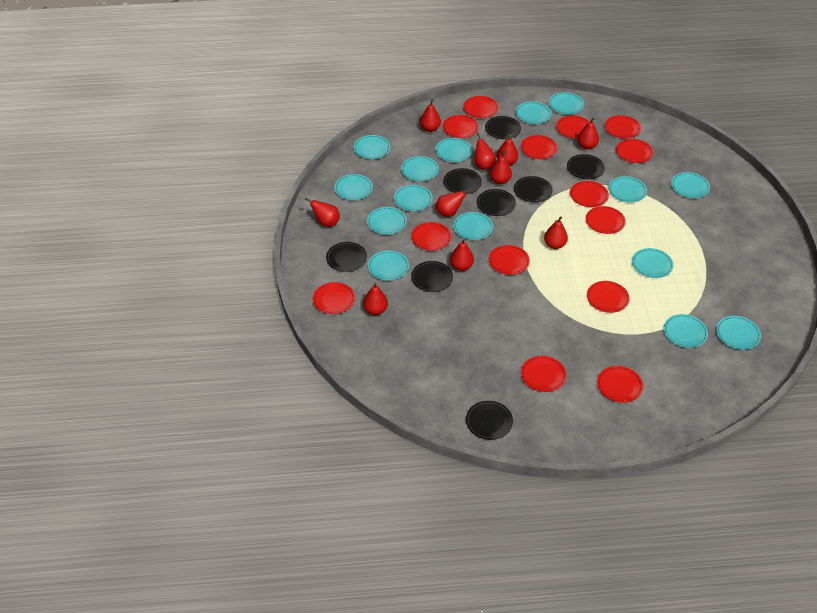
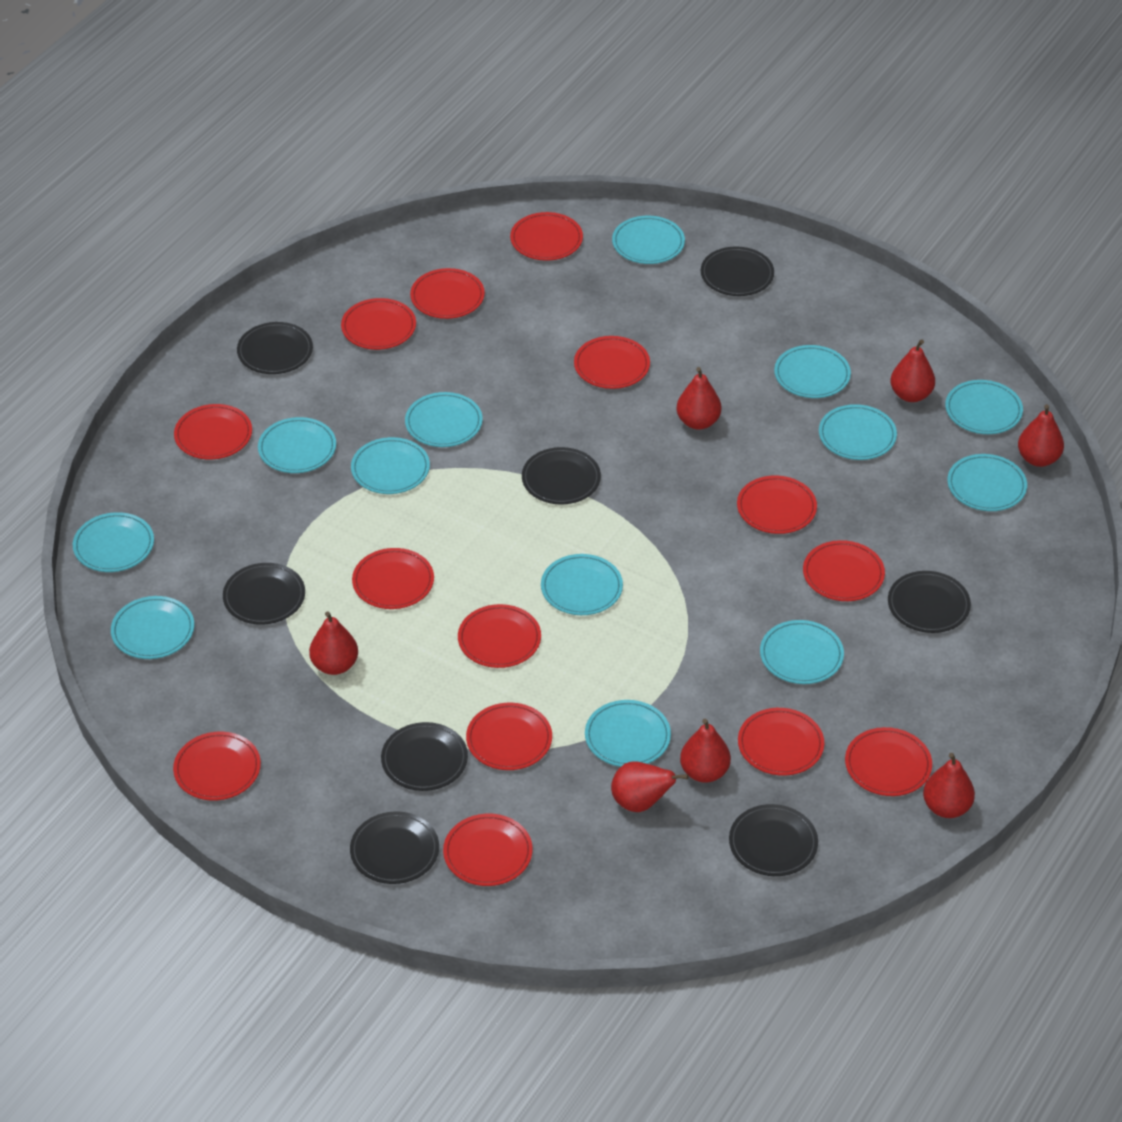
red pear: [305,198,340,227] [363,282,388,315] [420,99,441,132] [436,189,471,217] [450,238,474,271] [474,133,496,170] [490,151,512,184] [497,133,518,166] [544,216,568,249] [577,117,599,150] = 10 -> [309,612,358,675] [611,761,688,812] [677,367,721,430] [680,719,731,783] [890,339,935,402] [923,753,975,818] [1018,404,1064,467] = 7
turquoise plate: [334,174,373,200] [354,135,390,159] [367,207,407,235] [368,250,409,281] [394,185,433,211] [401,156,439,181] [435,138,473,162] [453,212,493,240] [516,101,551,124] [549,92,584,114] [608,176,647,203] [632,248,674,278] [664,314,708,348] [671,172,710,198] [716,316,761,350] = 15 -> [73,512,154,572] [111,596,194,659] [258,417,336,473] [351,437,430,494] [405,392,483,447] [541,554,623,615] [585,700,671,767] [612,216,685,264] [760,620,844,684] [774,345,851,398] [819,404,897,460] [945,380,1023,434] [947,454,1027,511] = 13

